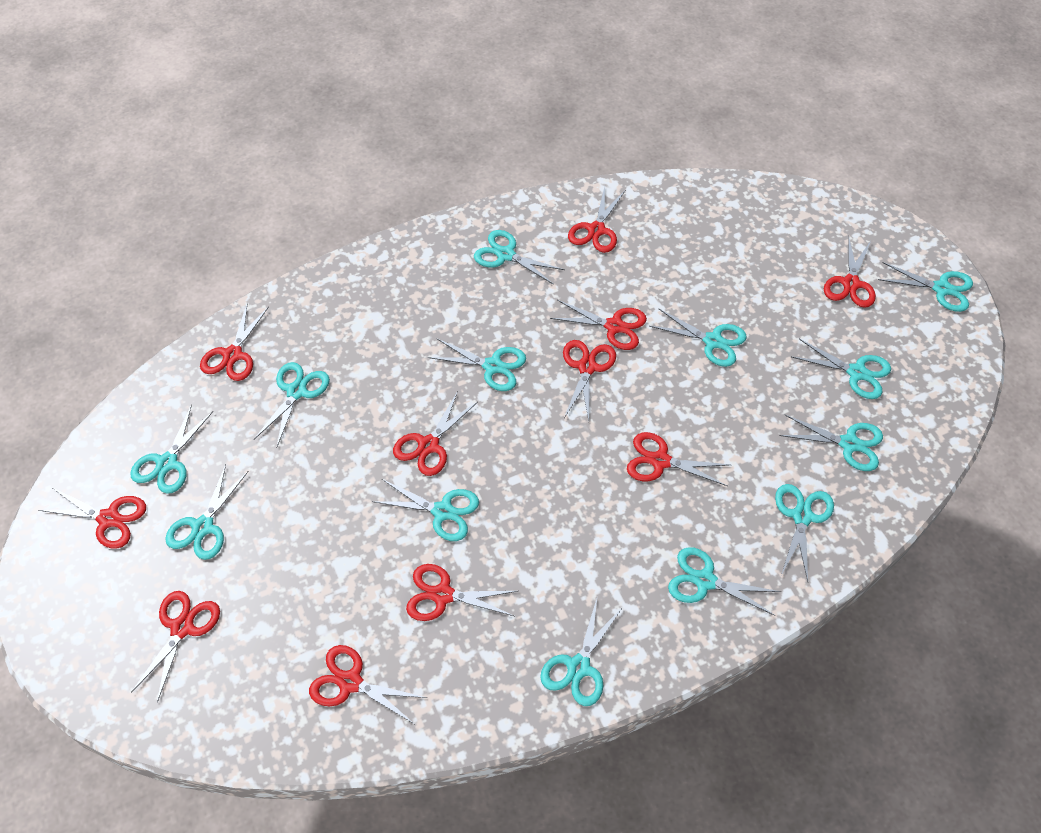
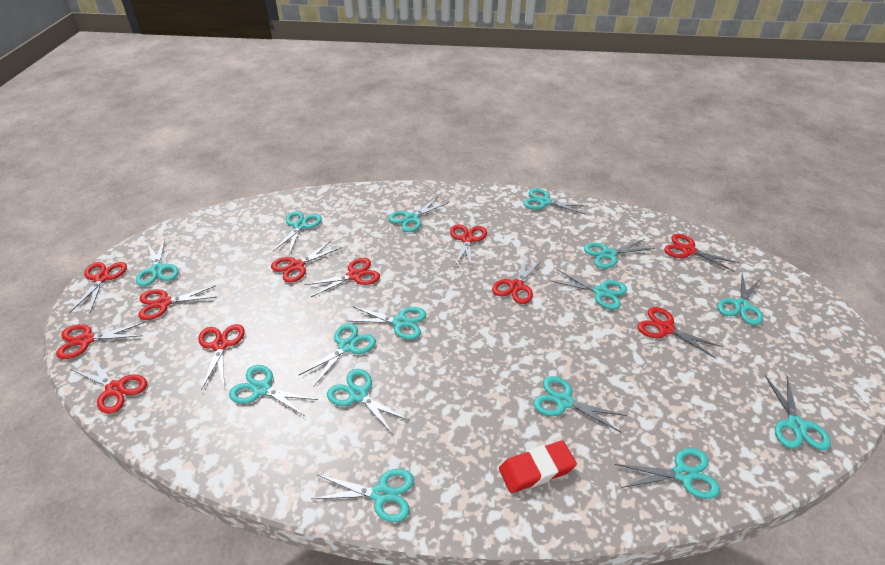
red eraser: none = 0 -> [499,441,577,493] = 1
turquoise scissors: [130,404,213,494] [165,464,249,560] [254,362,330,447] [372,479,479,541] [428,338,526,391] [474,230,565,285] [540,599,623,706] [649,308,747,367] [668,547,781,616] [775,484,834,582] [779,414,883,471] [792,339,891,399] [878,262,973,312] = 13 -> [136,238,179,286] [229,365,318,417] [273,211,322,255] [299,323,376,386] [311,469,414,522] [327,369,410,434] [347,306,426,340] [388,197,449,232] [523,188,586,215] [533,376,627,432] [551,269,627,310] [584,239,655,269] [615,448,720,499] [717,273,763,325] [765,375,831,450] = 15

